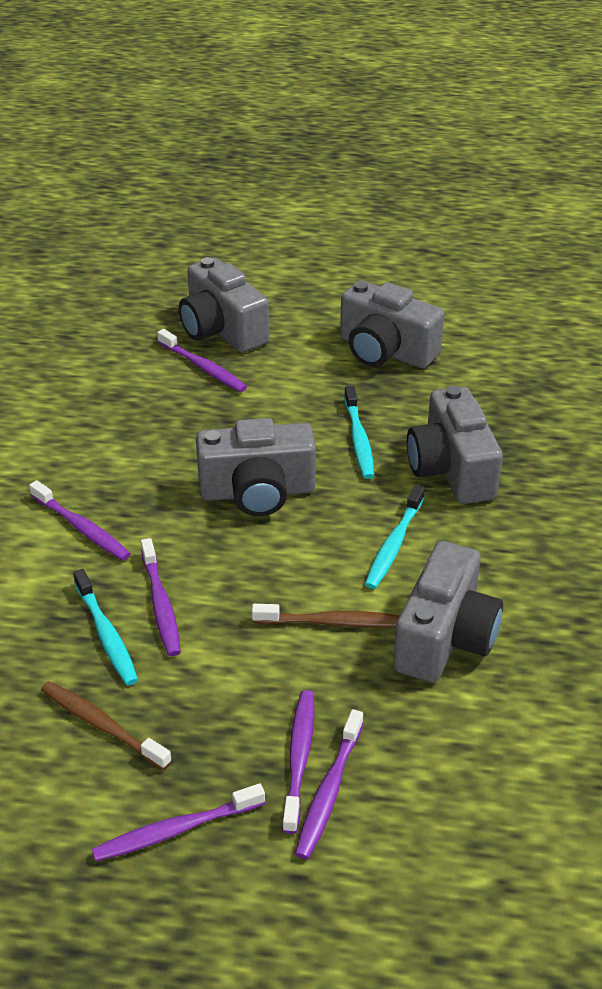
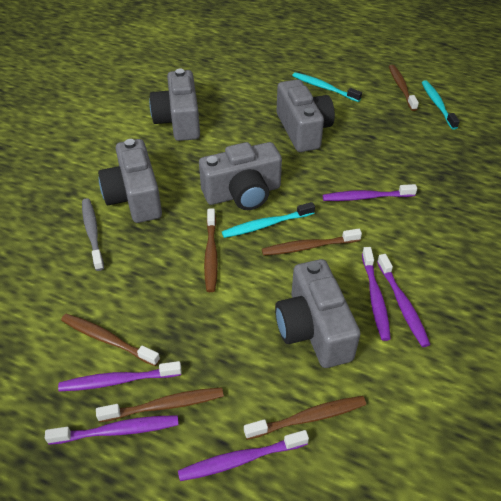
brown toothbrush: [41,681,172,770] [252,604,400,628] = 2 -> [61,314,160,366] [96,387,224,422] [204,208,218,292] [244,396,366,440] [262,229,362,256] [389,65,419,111] = 6
grey toothbrush: none = 0 -> [82,198,104,271] = 1

